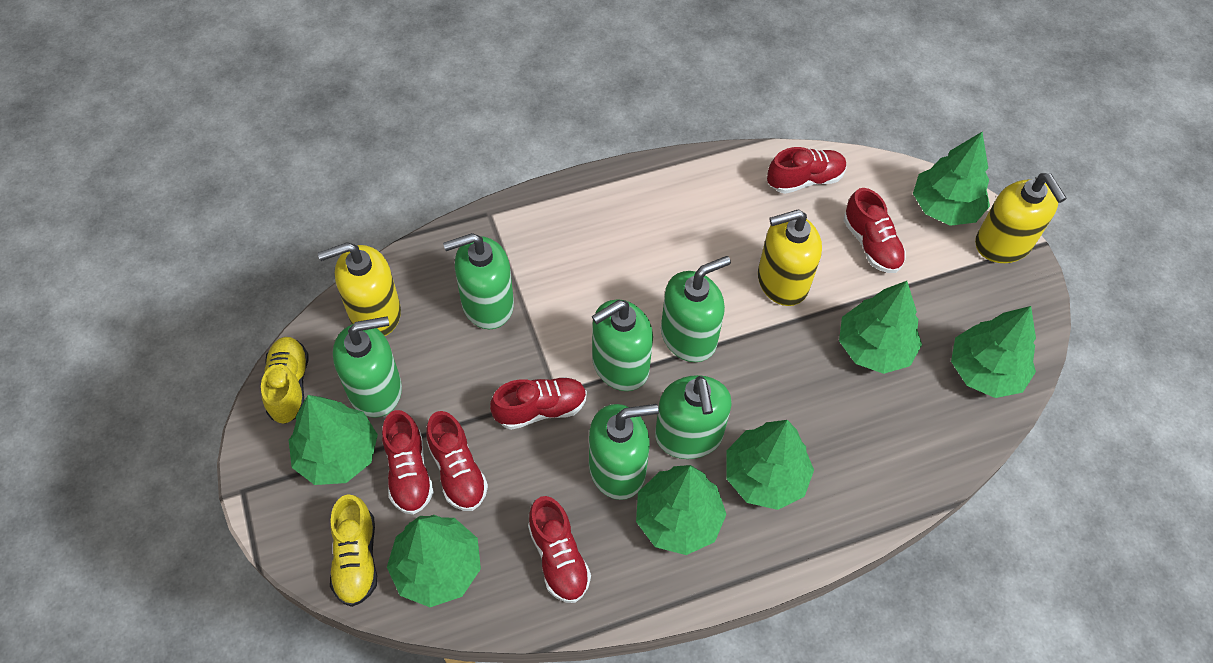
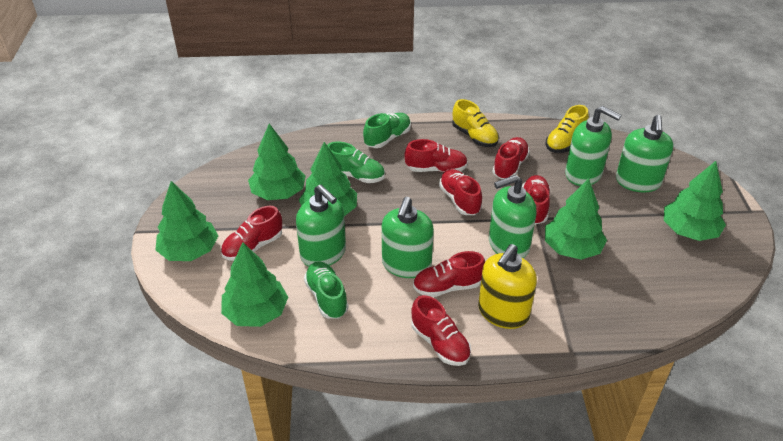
green shoe: none = 0 -> [304,261,349,319] [327,142,385,183] [363,113,411,148] = 3
green soap dispenser: [333,316,402,418] [443,233,514,329] [589,404,659,500] [592,299,653,391] [655,375,732,459] [661,256,731,362] = 6 -> [296,185,346,267] [382,197,434,278] [489,175,536,258] [565,106,621,186] [616,115,673,192] = 5
green tree: [289,395,378,485] [387,515,481,607] [636,465,727,555] [726,420,814,510] [839,281,922,374] [913,132,990,226] [951,306,1036,398] = 7 -> [155,181,218,261] [221,243,288,327] [248,124,306,200] [299,142,357,216] [545,178,607,260] [664,161,726,241] = 6
red shoe: [382,410,434,515] [426,411,488,511] [490,377,587,430] [528,496,591,603] [767,147,847,194] [844,188,906,273] = 6 -> [221,206,282,261] [405,139,468,172] [411,295,471,366] [413,251,485,297] [439,169,482,215] [492,137,530,179] [522,175,550,224] = 7
yellow soap dispenser: [318,242,401,336] [758,209,822,306] [975,173,1067,263] = 3 -> [478,244,537,329] = 1

